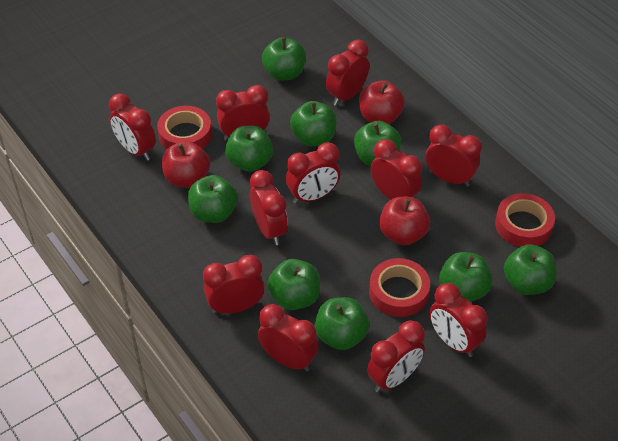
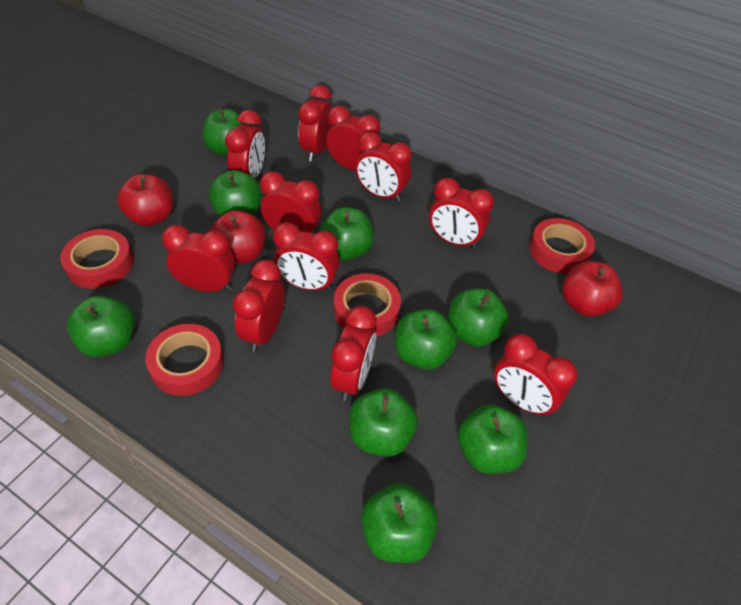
red tape: [157,106,212,149] [369,258,430,317] [495,193,555,247] = 3 -> [60,229,134,289] [145,324,224,396] [334,273,401,337] [529,218,595,274] = 4

